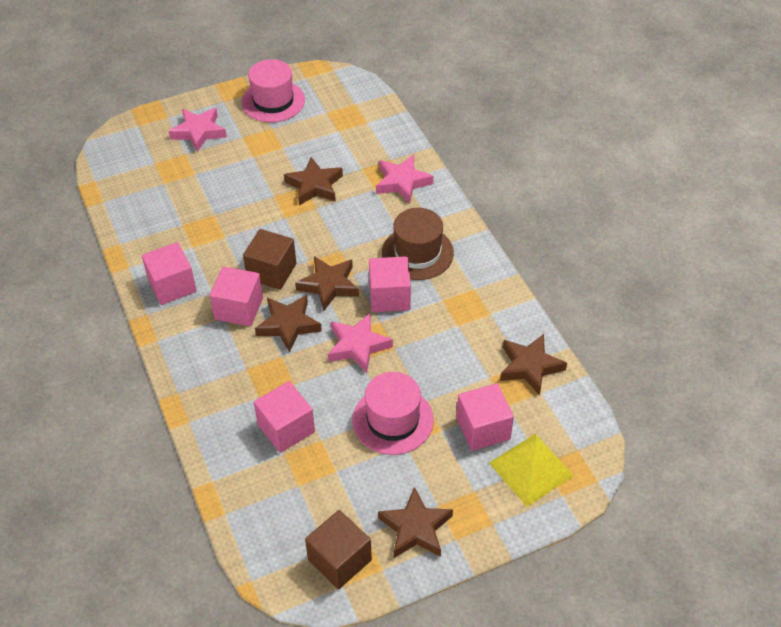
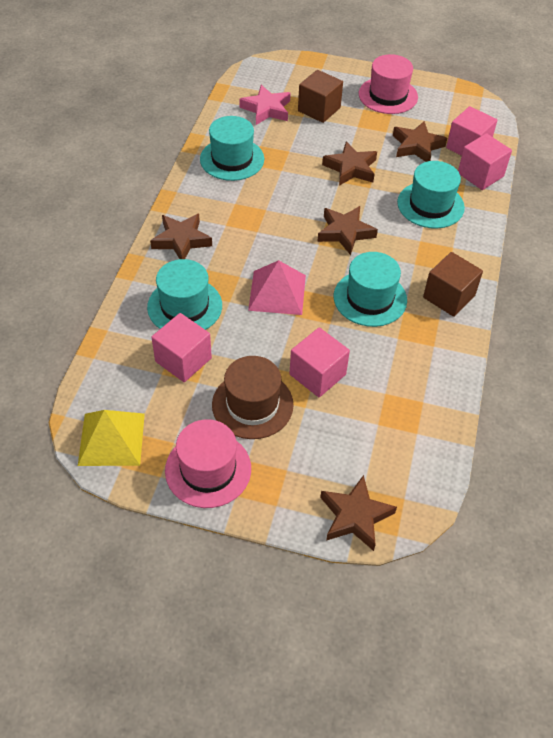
pink cube: [142,242,197,305] [210,266,263,326] [254,381,315,453] [369,256,411,312] [456,383,514,451] = 5 -> [151,313,212,382] [289,327,350,397] [446,106,497,156] [458,133,512,190] = 4
pink pyramid: none = 0 -> [248,260,306,315] = 1
pink star: [169,108,227,152] [328,313,393,373] [376,155,434,204] = 3 -> [239,85,291,125] = 1
turquoise hat: none = 0 -> [147,259,222,330] [200,116,264,181] [334,252,407,327] [397,161,465,229] = 4

